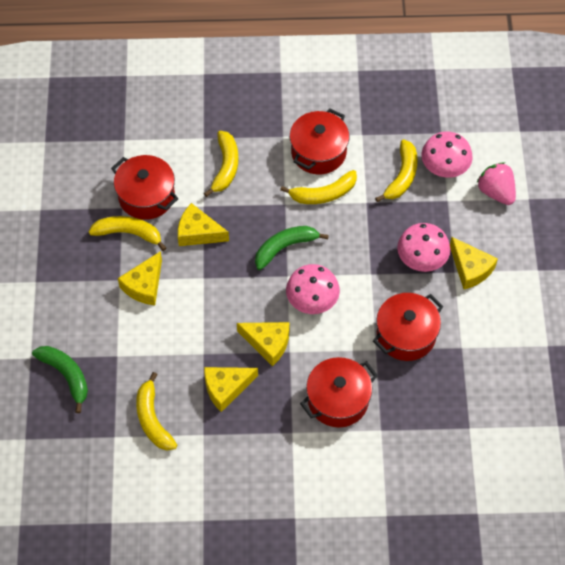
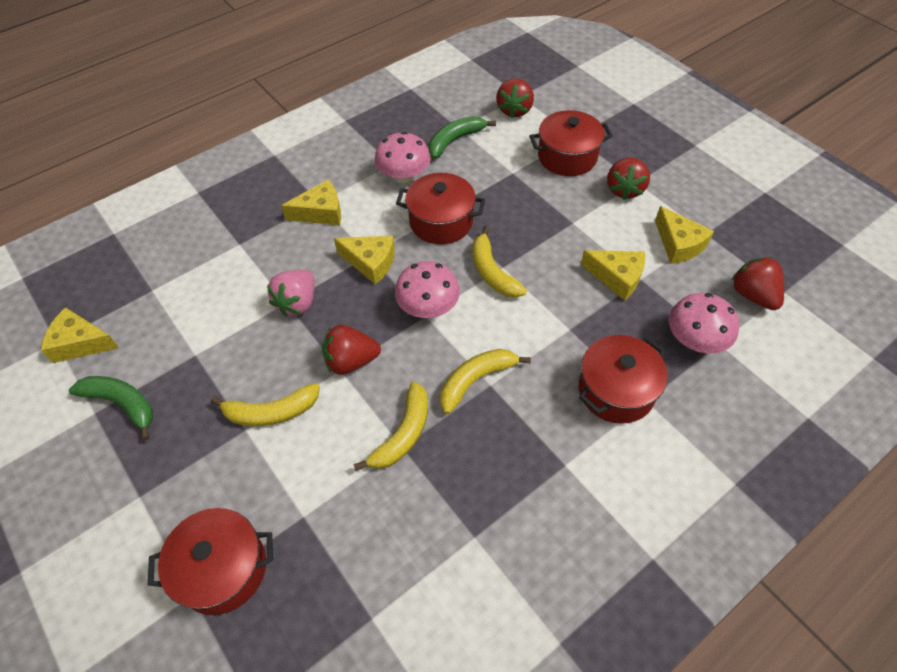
red strawberry: none = 0 -> [322,325,381,375] [496,79,534,118] [607,157,650,200] [732,257,784,310] = 4
yellow banana: [89,216,166,251] [136,372,177,450] [204,131,238,197] [280,170,357,204] [375,139,418,202] = 5 -> [211,383,320,426] [354,382,428,471] [440,349,531,414] [473,226,527,298] = 4

